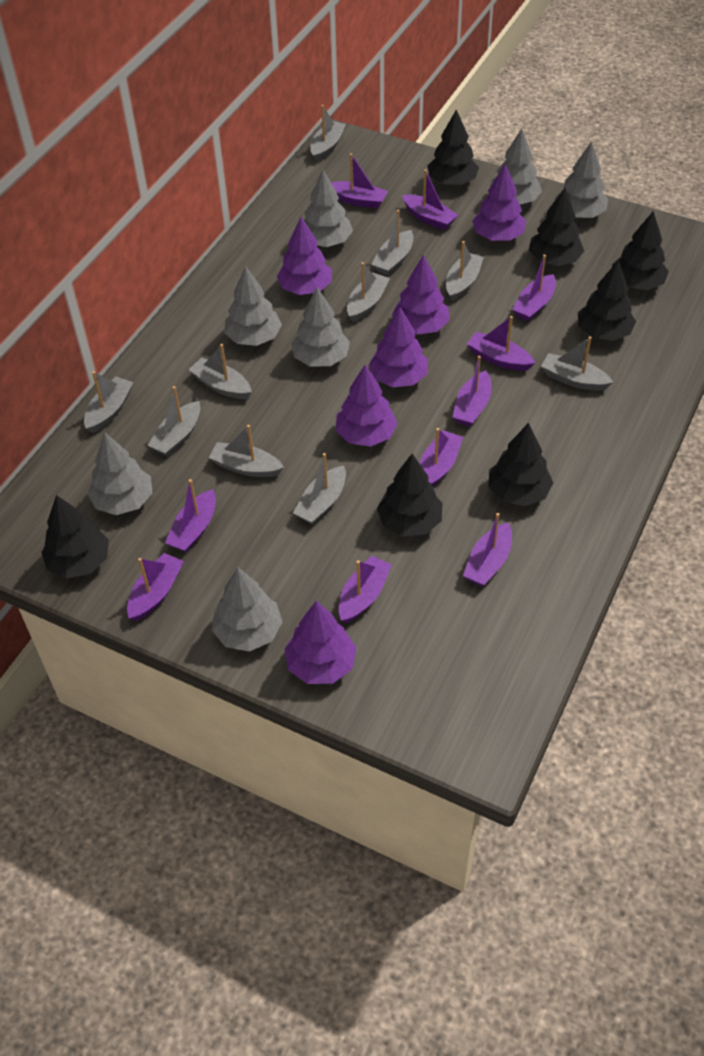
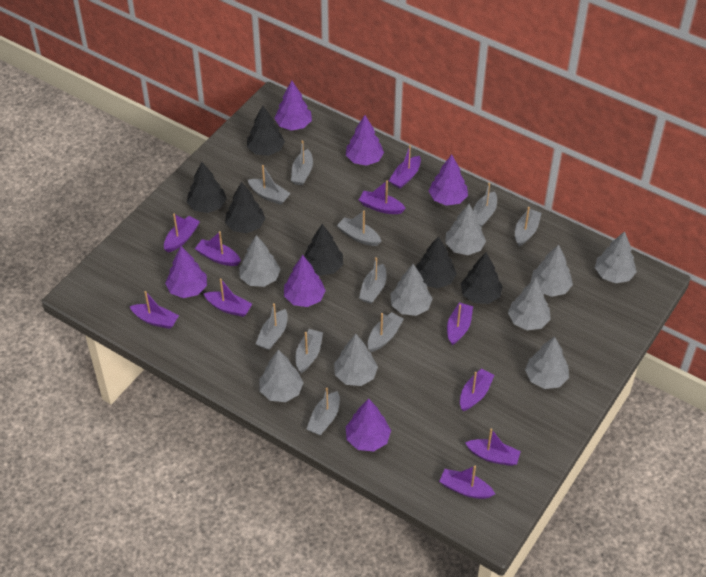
black tree: [41,495,109,579] [377,454,442,536] [427,109,479,185] [488,423,553,506] [529,188,584,266] [578,260,636,341] [612,211,669,290] = 7 -> [187,162,227,213] [225,182,265,233] [247,106,285,156] [304,224,343,276] [416,236,457,289] [461,253,503,304] = 6
grey tree: [88,433,152,515] [212,567,282,652] [224,266,282,346] [291,287,350,367] [304,170,353,247] [490,129,542,204] [555,141,608,218] = 7 -> [239,235,281,287] [259,349,303,402] [334,334,378,386] [390,264,433,316] [445,204,486,255] [508,278,551,330] [525,336,569,389] [531,244,573,297] [595,231,637,284] = 9

